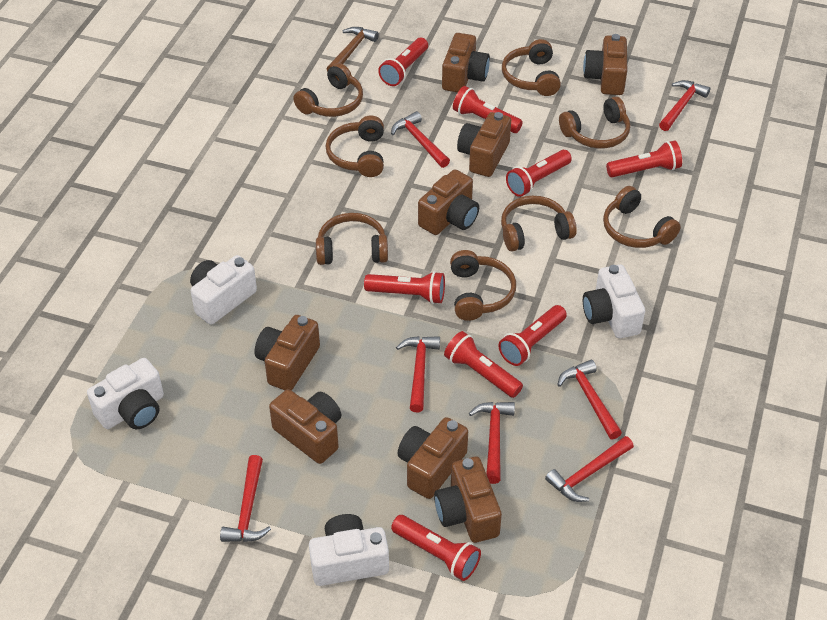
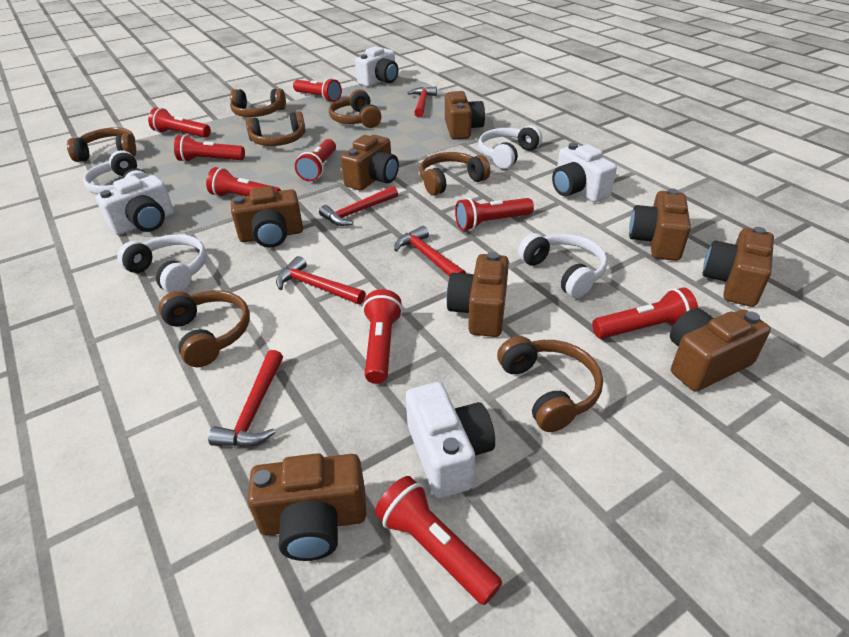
brown hammer: [327,27,379,72] = 1 -> none = 0
brown headphones: [293,63,363,117] [316,213,388,265] [326,115,384,177] [450,250,516,321] [501,196,577,252] [502,39,561,96] [559,97,630,149] [603,186,681,248] = 8 -> [67,127,136,162] [158,290,250,367] [230,89,286,117] [245,111,306,146] [329,89,381,128] [419,152,490,196] [497,336,603,432] = 7
red flashlight: [364,271,445,304] [378,38,428,86] [391,515,481,581] [444,331,523,398] [453,86,523,133] [498,305,567,366] [506,150,572,197] [606,141,682,177] = 8 -> [148,108,211,138] [174,134,245,162] [206,167,281,197] [293,78,342,102] [295,139,336,181] [363,289,403,384] [375,476,502,605] [455,198,534,231] [592,287,698,339] = 9
red hammer: [220,455,271,542] [391,111,450,168] [396,336,440,412] [469,402,515,484] [545,436,634,502] [557,360,622,439] [659,80,710,131] = 7 -> [208,350,283,447] [276,256,366,304] [319,186,398,226] [394,226,466,277] [408,87,437,117] = 5
white headphones: none = 0 -> [83,150,148,194] [117,234,207,293] [478,125,542,169] [518,233,608,298] = 4

